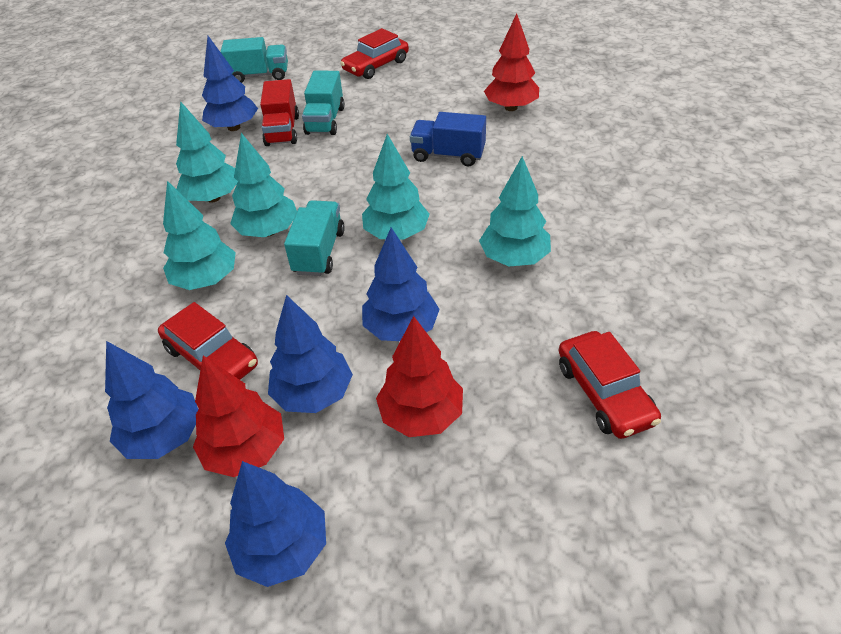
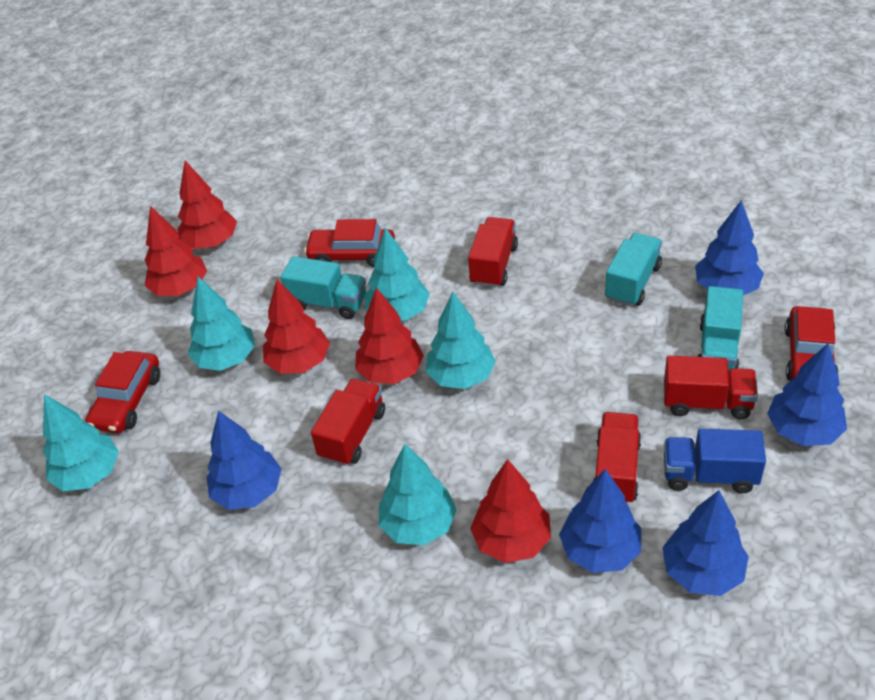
red tree: [193,356,284,477] [376,316,463,437] [484,13,539,111] = 3 -> [145,206,207,296] [177,161,237,249] [263,279,330,374] [355,288,424,384] [470,459,551,563] = 5
red truck: [260,79,299,146] = 1 -> [311,379,385,466] [468,217,518,288] [593,412,641,504] [664,356,758,419] = 4

